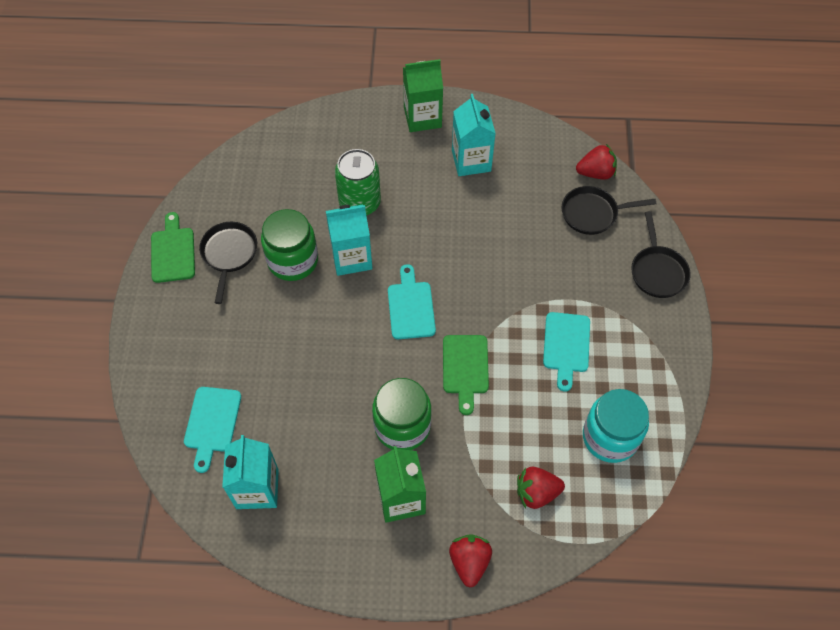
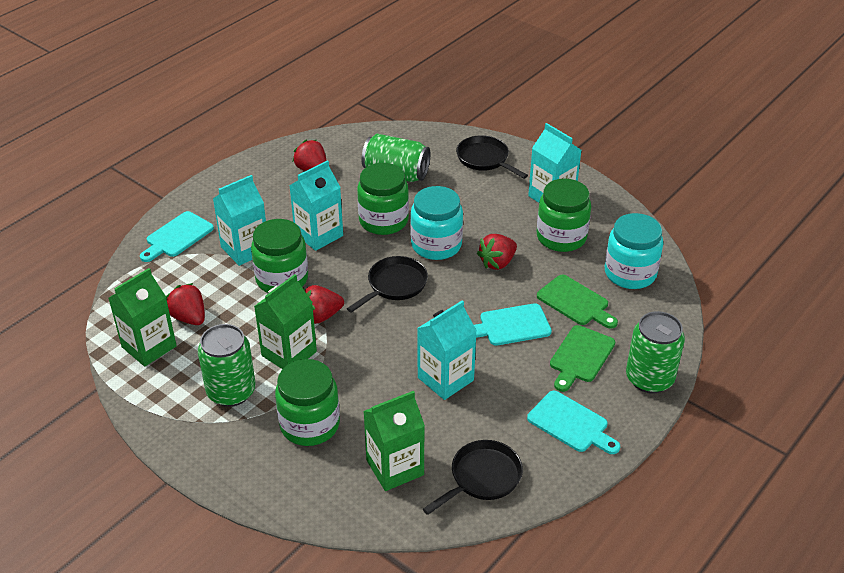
green can: [335,149,381,216] = 1 -> [198,324,256,407] [362,134,430,182] [626,311,685,393] = 3
green carton: [374,446,426,523] [403,59,443,132] = 2 -> [109,268,177,367] [254,274,317,369] [363,391,425,491] = 3
green jar: [261,209,318,281] [372,378,432,450] = 2 -> [251,219,308,293] [275,359,340,446] [357,163,409,235] [537,179,591,252] = 4
red strawberry: [449,535,492,587] [517,467,565,509] [576,144,617,180] = 3 -> [166,283,205,325] [293,140,327,171] [303,285,344,324] [477,234,517,270] = 4
turquoise carton: [222,435,279,509] [326,204,372,276] [452,94,496,176] = 3 -> [213,175,266,266] [289,160,343,251] [417,300,477,400] [528,123,581,203] = 4
turquoise jar: [583,389,649,463] = 1 -> [410,186,463,260] [605,213,663,289] = 2

